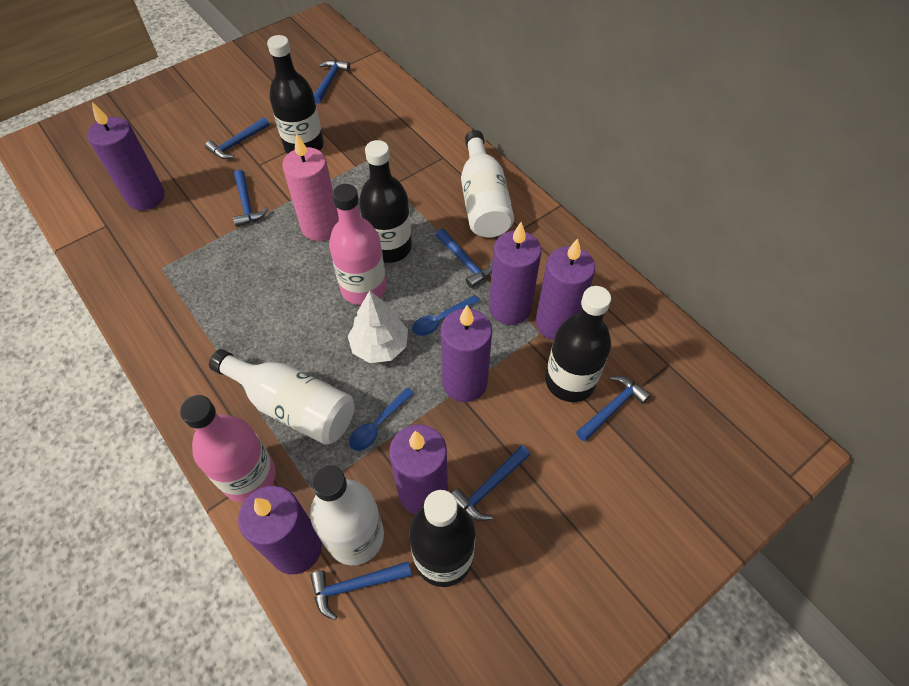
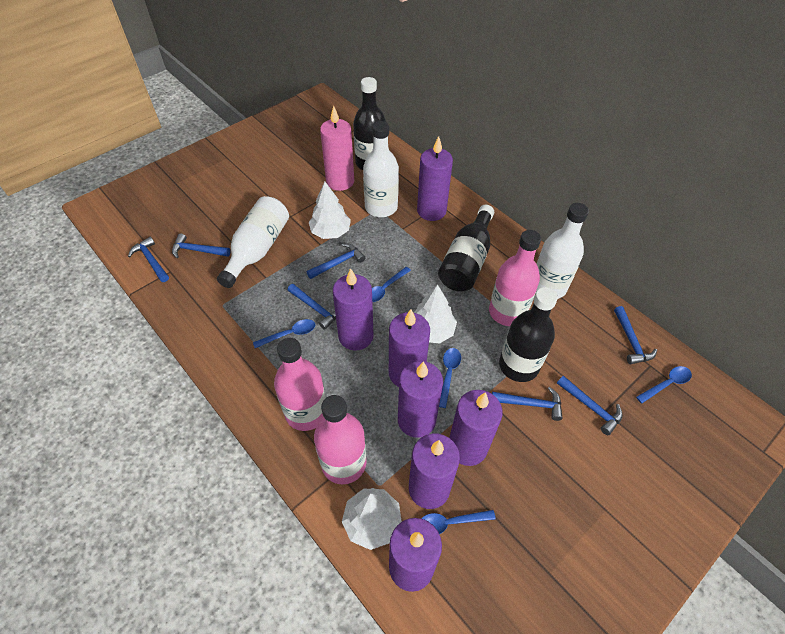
black bottle: [267,35,324,154] [359,140,412,263] [409,490,475,587] [545,286,611,402] = 4 -> [353,77,386,170] [438,205,494,291] [499,287,558,382] = 3
blue spoon: [349,388,414,451] [412,295,480,336] = 2 -> [253,319,315,348] [372,267,411,302] [421,510,496,534] [439,348,461,408] [636,366,692,403] = 5
pink bottle: [180,395,276,502] [329,184,387,305] = 2 -> [274,338,326,431] [314,395,366,485] [489,230,541,326] = 3
purple candle: [87,102,165,210] [238,486,322,574] [389,424,448,514] [440,305,492,402] [489,222,541,325] [536,238,595,340] = 6 -> [333,268,374,351] [389,309,430,387] [389,518,442,592] [398,361,443,438] [409,434,460,509] [417,136,453,221] [449,390,503,466] = 7
white tree: [348,290,408,363] = 1 -> [309,182,351,239] [342,488,402,550] [414,285,457,343] = 3

